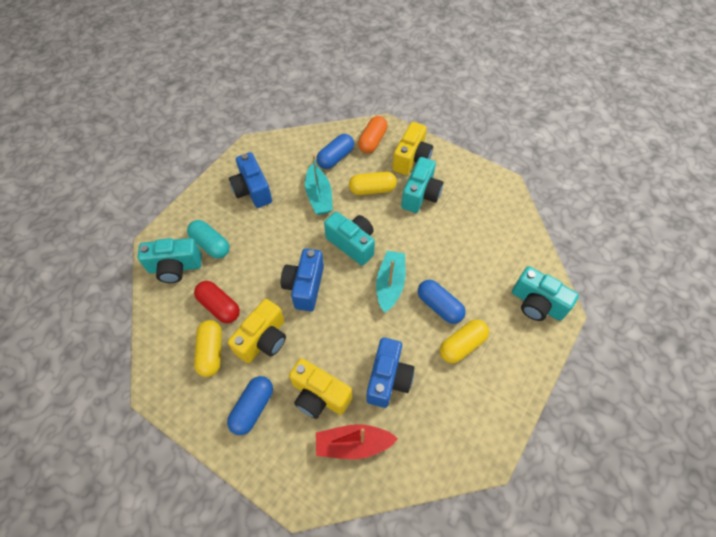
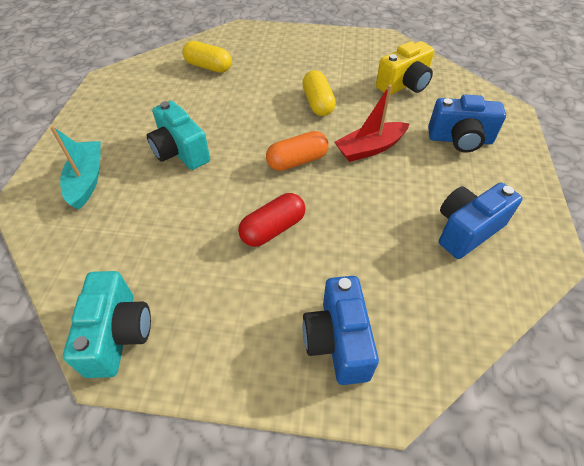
blue capsule: [227,376,273,435] [316,134,354,169] [418,280,466,324] = 3 -> none = 0
turquoise boat: [305,155,333,215] [376,251,405,313] = 2 -> [50,126,101,209] = 1
turquoise camera: [138,238,202,283] [324,212,375,266] [401,157,443,213] [512,266,579,321] = 4 -> [63,271,151,378] [147,101,210,170] = 2
turquoise capsule: [187,220,230,259] = 1 -> none = 0
yellow camera: [228,299,286,363] [289,358,352,419] [392,122,433,175] = 3 -> [376,41,434,95] = 1
yellow capsule: [194,320,222,377] [349,172,397,195] [440,319,489,363] = 3 -> [182,41,232,73] [302,70,336,116] = 2

